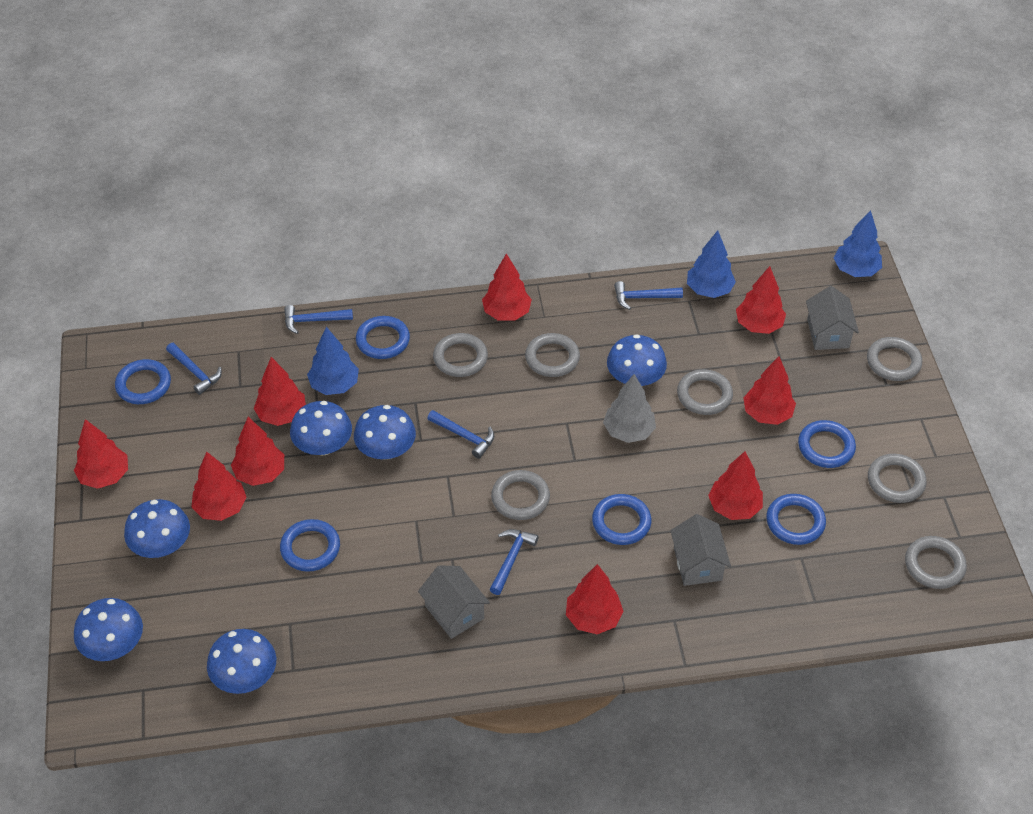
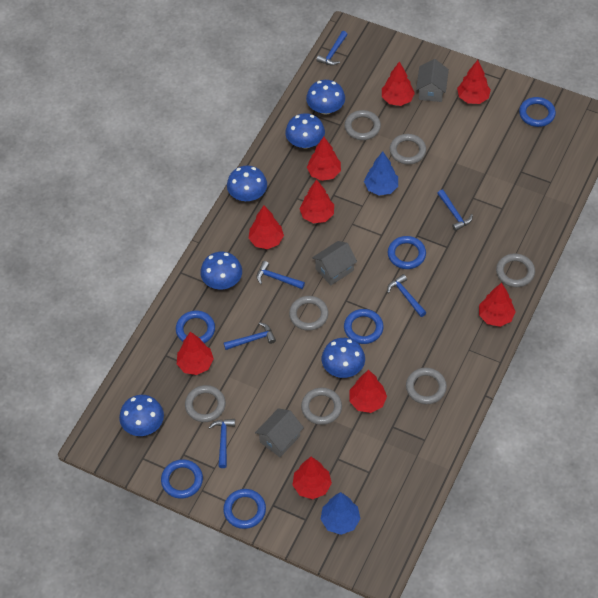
blue hammer: [166,343,222,395] [284,305,353,334] [427,410,494,459] [489,529,539,595] [614,281,683,310] = 5 -> [208,419,235,468] [224,322,276,350] [257,261,305,289] [316,31,348,66] [387,274,427,317] [437,190,473,231] = 6
blue tree: [307,327,359,395] [687,230,736,298] [834,210,882,277] = 3 -> [320,492,360,535] [364,152,398,196] = 2
grey tree: [603,374,656,443] = 1 -> none = 0

